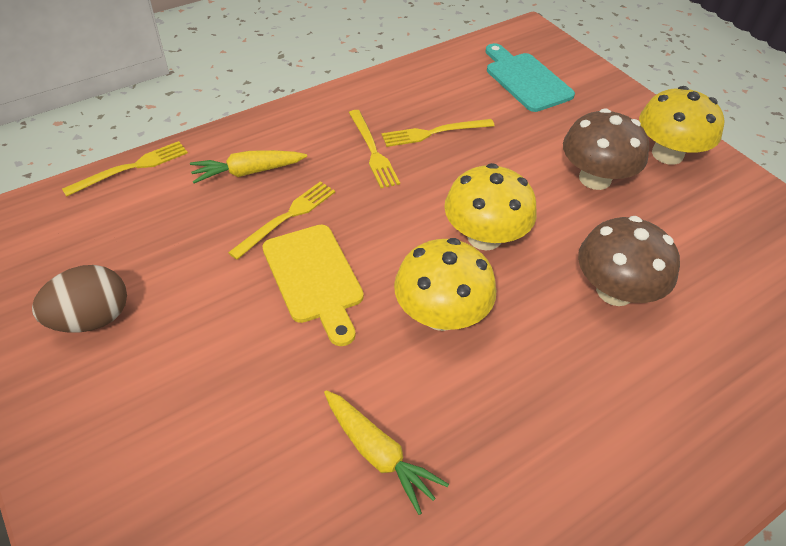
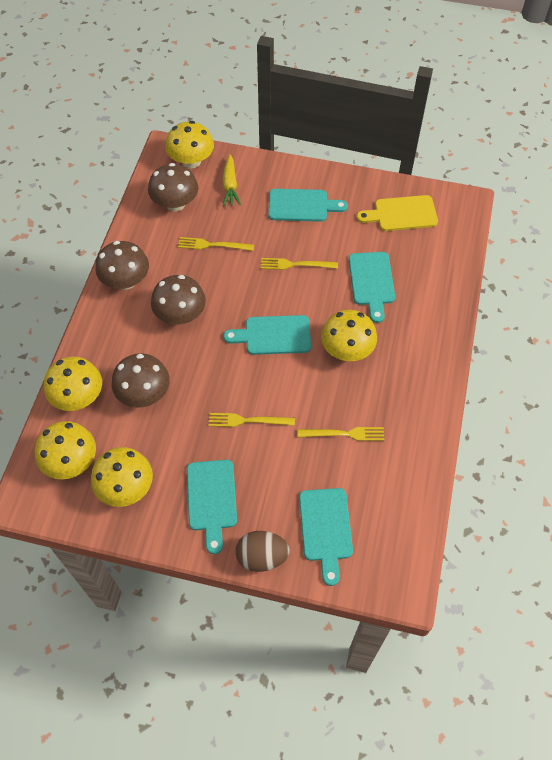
brown mushroom: [563,108,649,190] [578,216,680,306] = 2 -> [95,241,149,290] [112,353,170,408] [148,163,198,212] [151,275,206,325] = 4
turquoise cutting board: [486,43,575,112] = 1 -> [187,460,237,554] [223,315,311,355] [268,189,348,222] [299,488,353,586] [349,252,395,323] = 5
yellow carrot: [190,150,307,183] [324,390,449,515] = 2 -> [222,154,241,206] = 1
yellow mushroom: [394,238,497,331] [444,163,537,250] [639,86,725,165] = 3 -> [35,421,96,479] [44,356,102,411] [91,447,153,507] [165,121,214,168] [321,310,377,361] = 5

